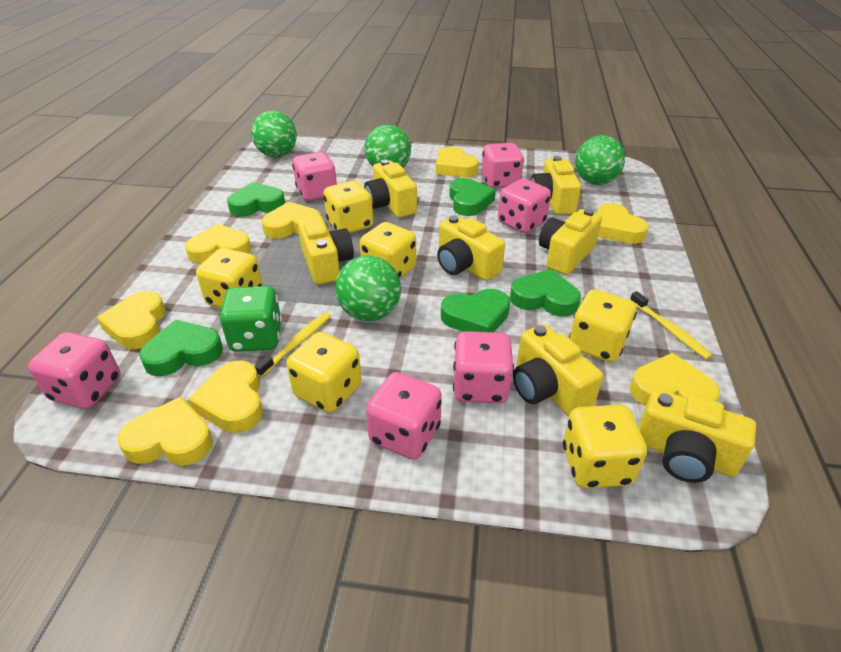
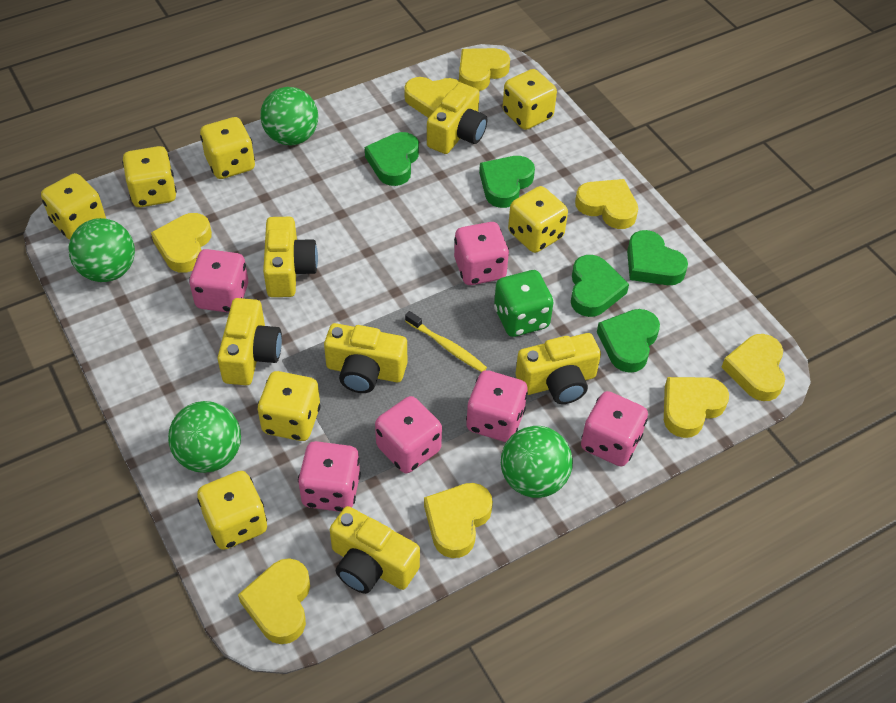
yellow camera: [297,215,354,285] [364,160,417,218] [437,215,505,281] [513,324,603,416] [530,156,581,215] [539,209,602,275] [639,389,756,483] = 7 -> [217,298,282,385] [263,217,318,297] [324,323,407,393] [330,506,420,594] [427,83,487,154] [516,333,601,404] = 6
yellow dice: [196,248,263,308] [286,332,362,413] [323,181,373,233] [360,222,416,279] [563,405,647,489] [569,289,637,362] = 6 -> [41,173,106,240] [122,146,177,207] [197,471,267,550] [200,117,255,179] [257,371,321,441] [503,69,557,130] [508,186,568,253] = 7
yellow toothbrush: [254,312,331,377] [630,291,712,359] = 2 -> [405,311,487,372] = 1

